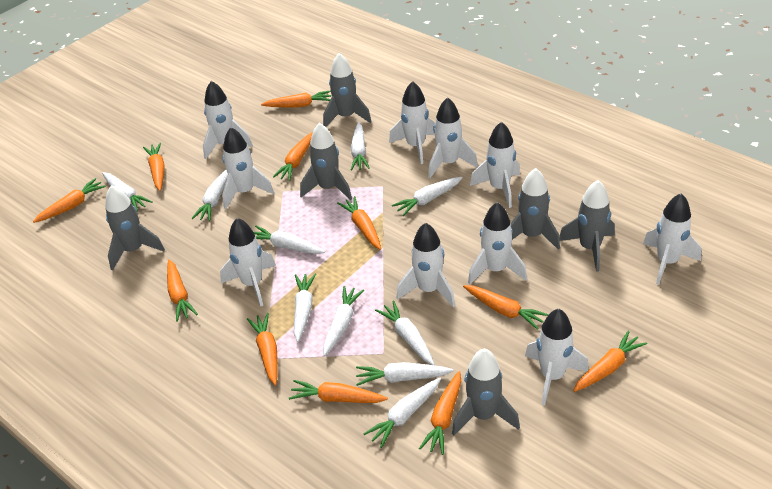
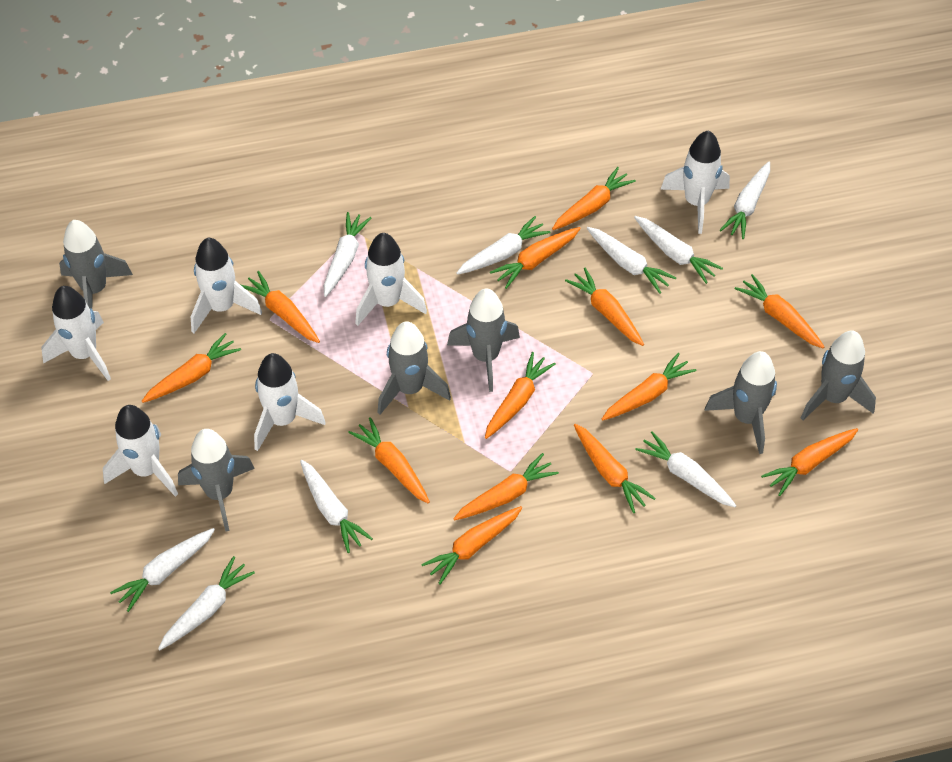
orange carrot: [33,178,106,223] [143,143,165,191] [167,259,198,322] [247,313,278,385] [261,91,331,108] [273,132,313,181] [289,380,388,403] [337,196,381,250] [419,371,461,455] [463,285,548,330] [573,331,647,392] = 11 -> [142,333,241,403] [241,271,320,343] [348,417,430,504] [421,506,522,585] [453,453,559,520] [485,352,556,439] [490,227,581,289] [552,167,636,230] [565,268,644,346] [574,424,656,513] [602,353,696,420] [735,274,824,348] [761,428,858,496] = 13
white carrot: [102,172,153,212] [191,170,228,221] [254,226,325,254] [294,274,316,342] [323,286,364,356] [351,122,370,171] [356,362,454,386] [363,378,441,448] [375,301,435,365] [392,177,463,216] = 10 -> [110,528,215,612] [158,556,255,650] [300,460,373,553] [324,212,371,297] [456,216,550,275] [587,227,676,294] [634,216,723,284] [635,431,737,507] [720,161,770,239] = 9
white rocket: [203,81,253,159] [220,218,276,306] [222,127,274,209] [389,81,435,164] [396,223,455,307] [428,97,478,178] [468,202,527,285] [470,122,520,208] [525,309,589,406] [643,193,702,285] = 10 -> [41,286,111,381] [103,405,178,497] [191,238,262,333] [254,353,326,451] [355,233,427,326] [660,130,730,234] = 6

